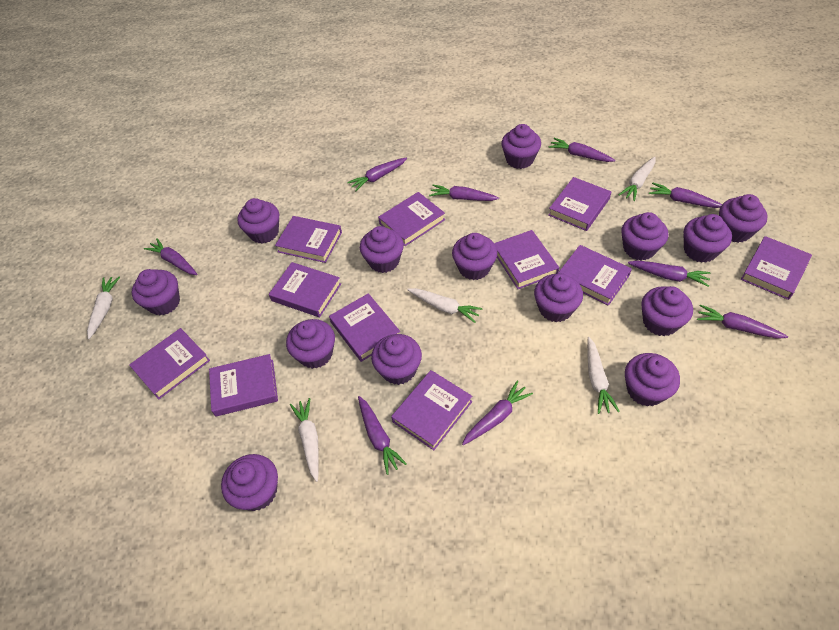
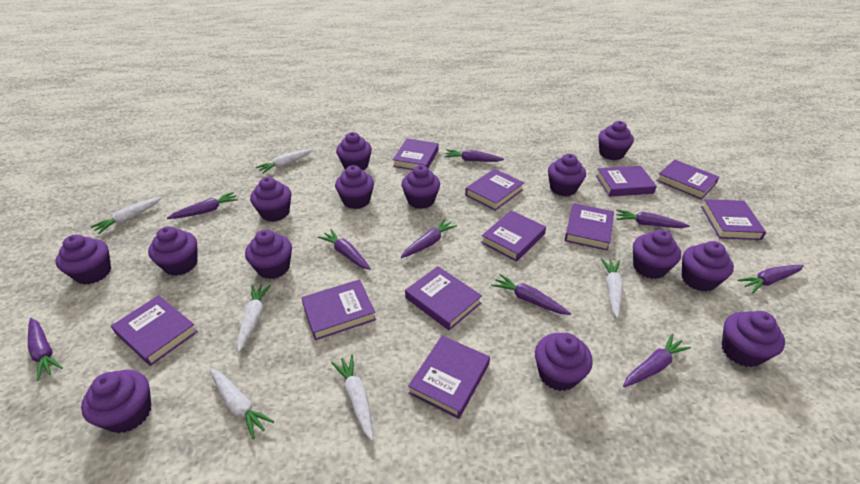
white carrot: [87,277,120,339] [290,398,319,482] [407,288,483,323] [587,337,620,414] [619,156,656,201] = 5 -> [91,197,162,234] [210,369,274,439] [237,285,271,352] [256,149,313,174] [331,355,373,441] [601,258,623,319] = 6

